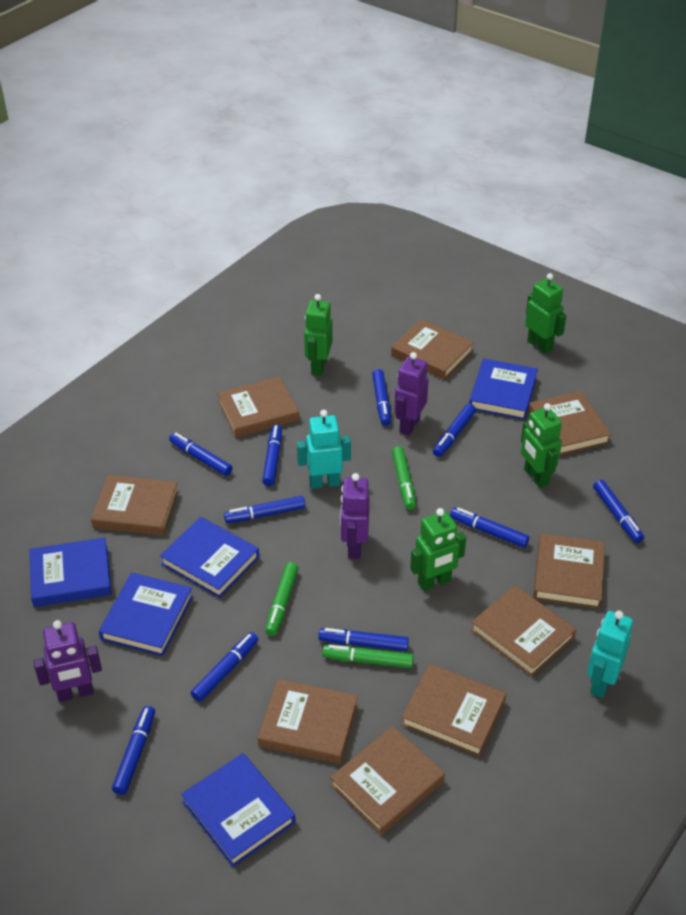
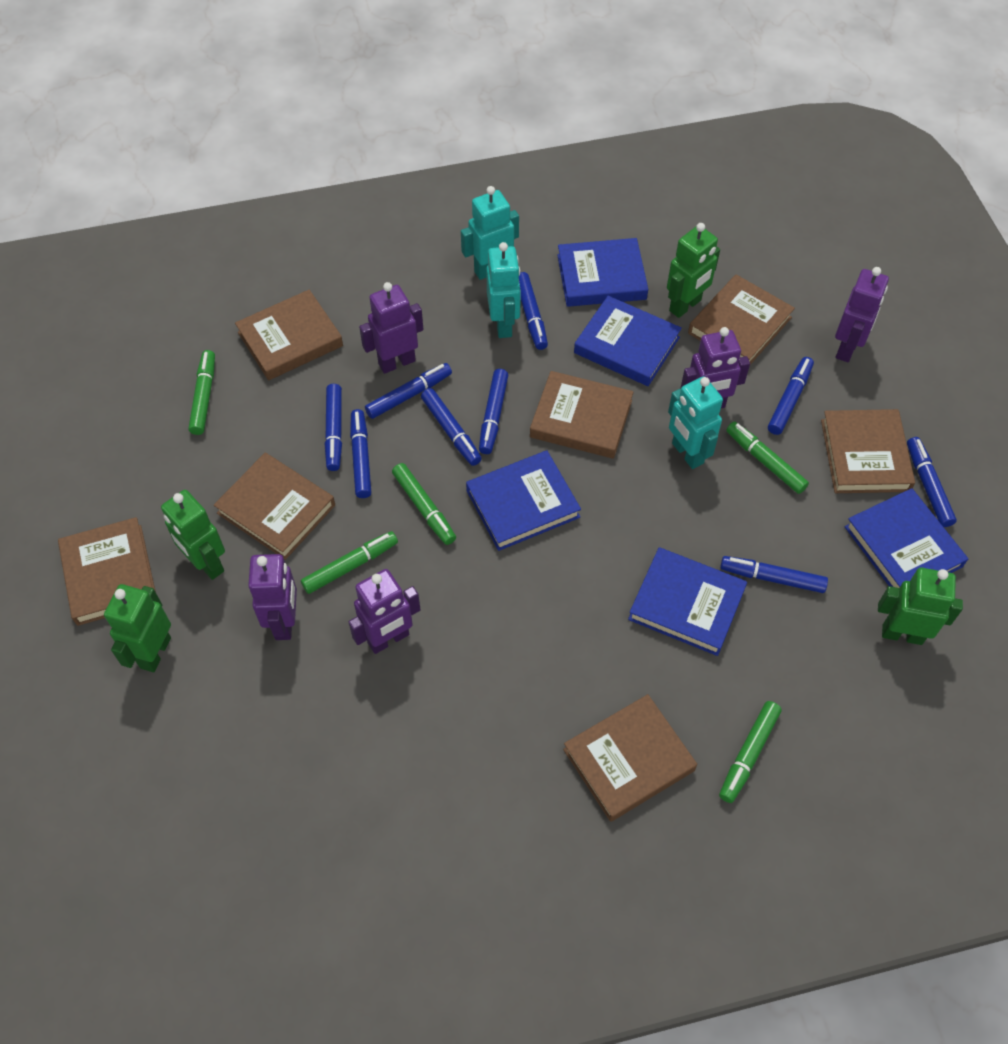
blue marker: [112,706,155,795] [169,433,233,476] [191,632,258,702] [224,496,305,523] [262,424,282,486] [318,628,409,651] [372,369,391,426] [433,404,476,457] [450,508,529,548] [593,480,644,543] = 10 -> [325,384,342,471] [350,409,371,498] [365,363,452,419] [421,388,482,466] [479,369,508,454] [519,272,548,350] [720,556,828,593] [768,357,814,435] [907,437,957,527] = 9
brown book: [91,475,179,536] [217,376,299,437] [258,679,358,764] [330,726,445,835] [391,319,474,380] [401,663,506,757] [471,585,576,677] [528,391,611,455] [533,533,605,609] = 9 -> [58,517,156,626] [214,453,335,560] [235,290,343,380] [530,371,634,459] [563,694,697,822] [688,274,795,365] [821,409,915,493] = 7
green marker: [265,562,298,636] [322,645,414,668] [392,446,416,510] = 3 -> [188,350,215,435] [301,531,398,594] [392,463,456,545] [719,701,781,803] [726,421,809,494] = 5
purple robot: [33,620,102,702] [340,473,369,559] [394,352,429,436] = 3 -> [248,554,297,640] [349,569,421,654] [359,282,423,374] [680,327,750,408] [835,267,889,362] = 5
turquoise robot: [297,410,351,489] [587,611,633,698] = 2 -> [461,186,519,280] [486,242,521,338] [668,376,723,469] = 3

